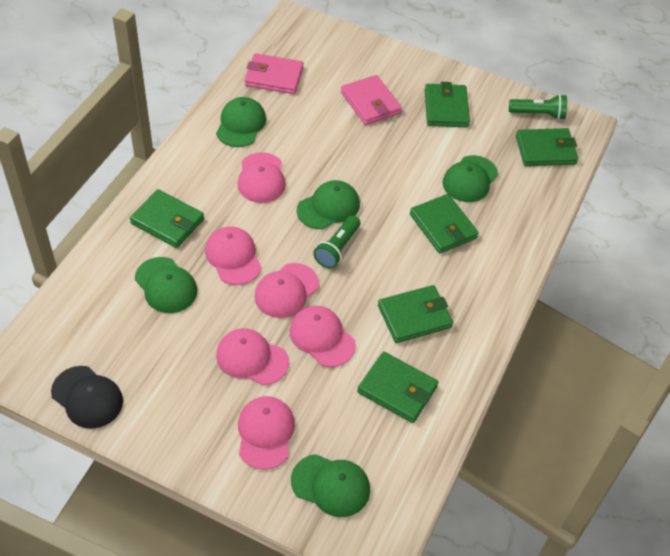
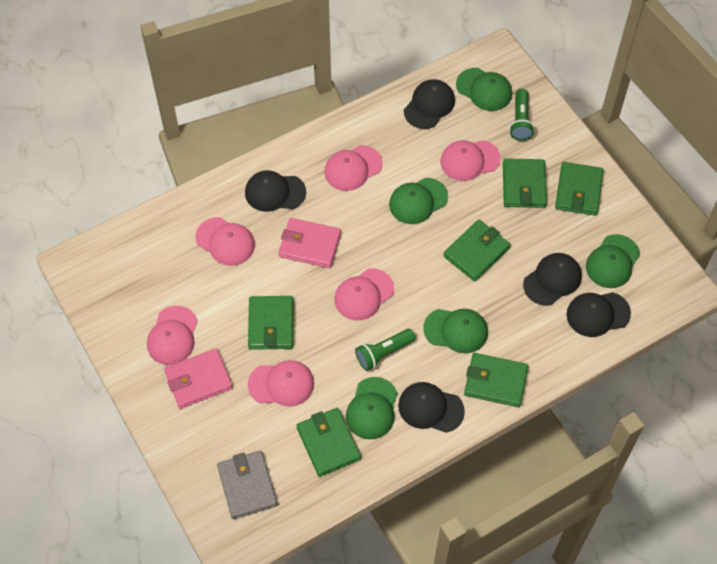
black cap: [51,366,123,429] = 1 -> [245,170,306,212] [398,382,465,433] [404,79,455,129] [523,253,582,306] [566,292,631,337] = 5
grey wallet: none = 0 -> [217,451,277,519] = 1

